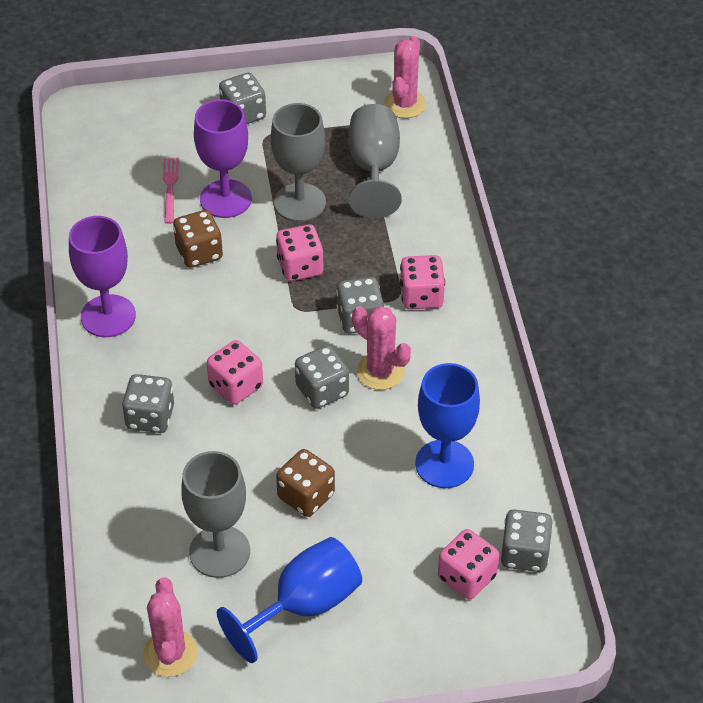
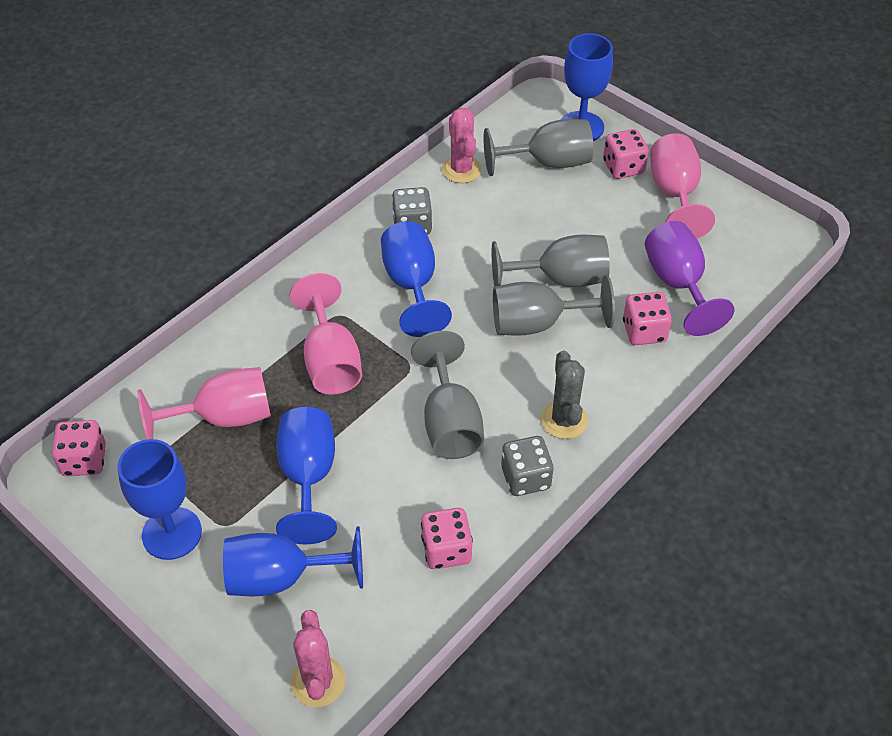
blue goblet: [217,537,362,663] [415,363,480,488] = 2 -> [118,439,202,560] [223,526,363,596] [276,407,337,544] [381,221,452,337] [561,33,613,141] = 5
brown dice: [173,210,223,268] [276,449,335,517] = 2 -> none = 0
grey cactus: none = 0 -> [541,351,588,439] = 1
grey dice: [122,374,174,433] [219,73,266,124] [295,345,349,409] [336,277,384,334] [500,509,553,572] = 5 -> [392,187,432,235] [501,436,554,496] = 2
grey goblet: [181,451,250,578] [271,103,326,222] [348,104,402,218] = 3 -> [411,331,484,459] [484,119,593,176] [492,235,610,287] [493,275,615,336] = 4
pink cactus: [143,577,198,677] [352,306,411,390] [384,36,426,118] = 3 -> [290,610,345,707] [442,108,482,183] = 2
pink fork: [163,158,179,224] = 1 -> none = 0
pink goblet: none = 0 -> [138,367,271,439] [289,273,362,395] [650,133,715,239] = 3
purple goblet: [69,216,136,337] [194,99,252,218] = 2 -> [645,221,734,336] = 1

